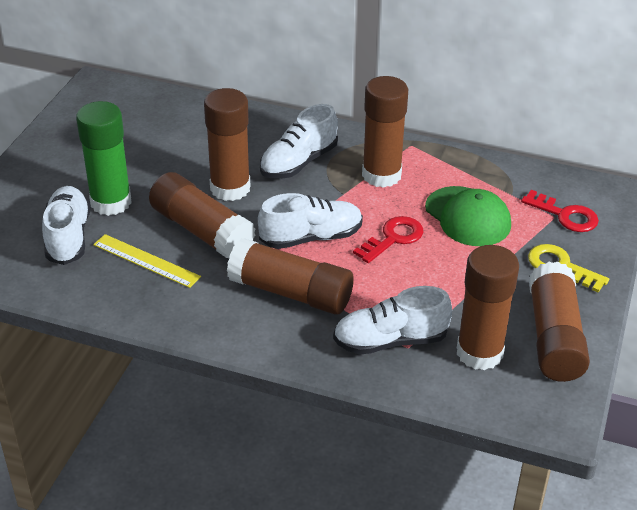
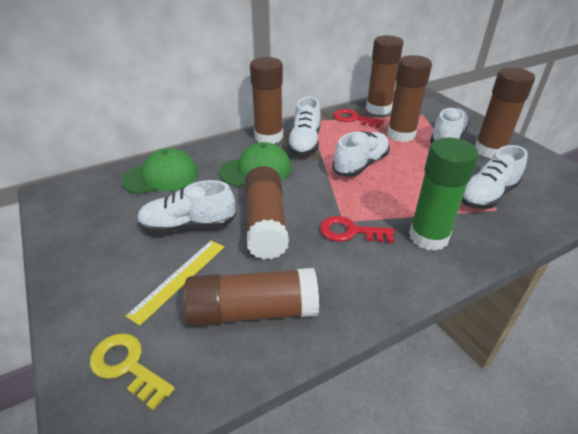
green cap: [425,186,511,246] = 1 -> [121,148,198,194] [219,142,291,187] = 2
white shoe: [42,186,90,265] [258,193,363,249] [260,104,338,179] [333,286,452,355] = 4 -> [137,180,236,234] [287,97,321,156] [333,131,390,177] [430,107,469,144] [461,145,528,209] = 5

